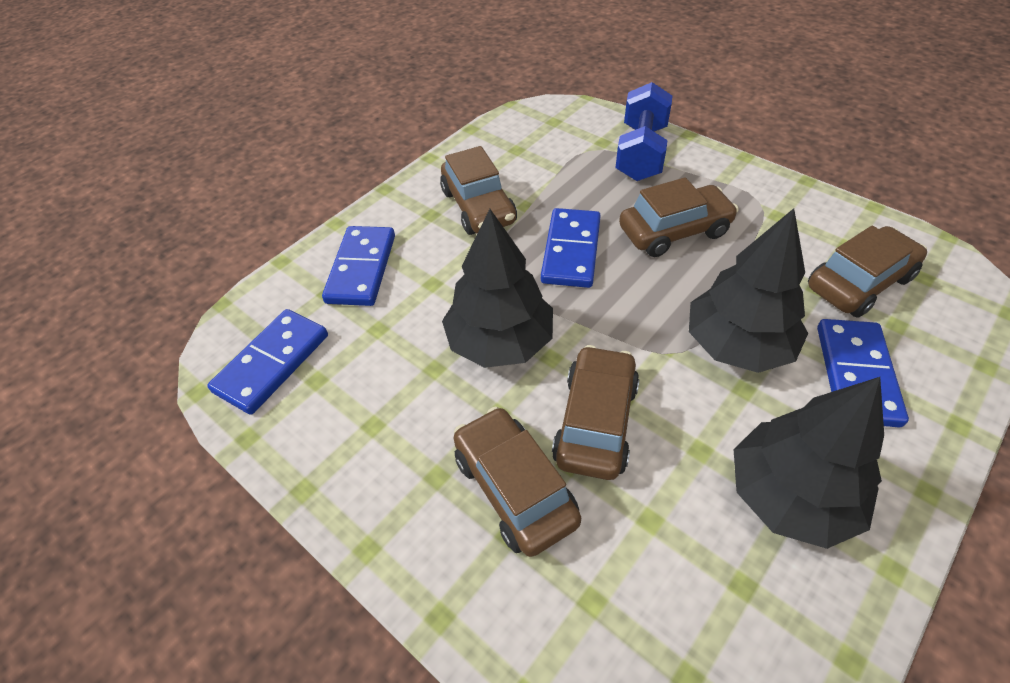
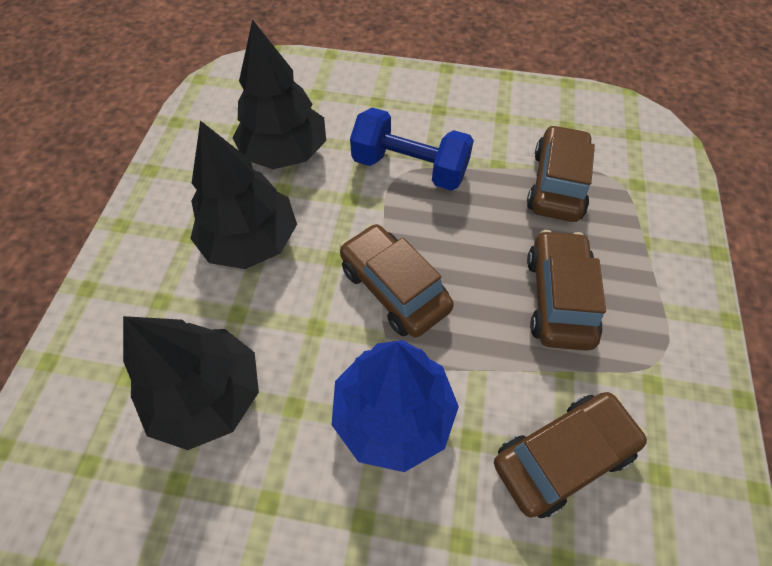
blue domino: [207,309,328,415] [322,226,395,306] [541,208,601,288] [817,319,909,427] = 4 -> none = 0
blue tree: none = 0 -> [332,340,459,472] = 1
brown car: [440,146,517,235] [453,407,581,557] [552,345,639,480] [619,178,739,257] [808,225,927,318] = 5 -> [340,223,454,337] [494,392,648,518] [527,125,595,222] [527,230,606,351] = 4

